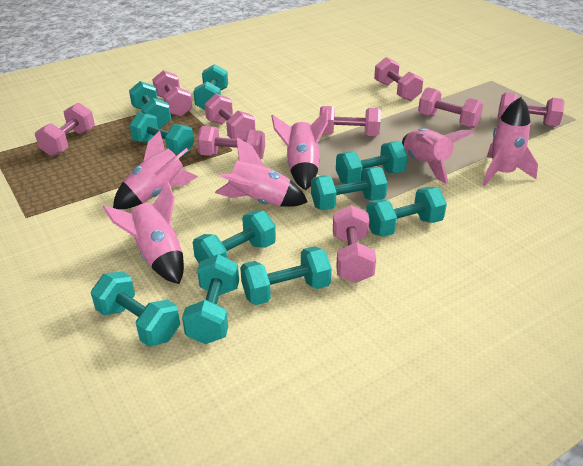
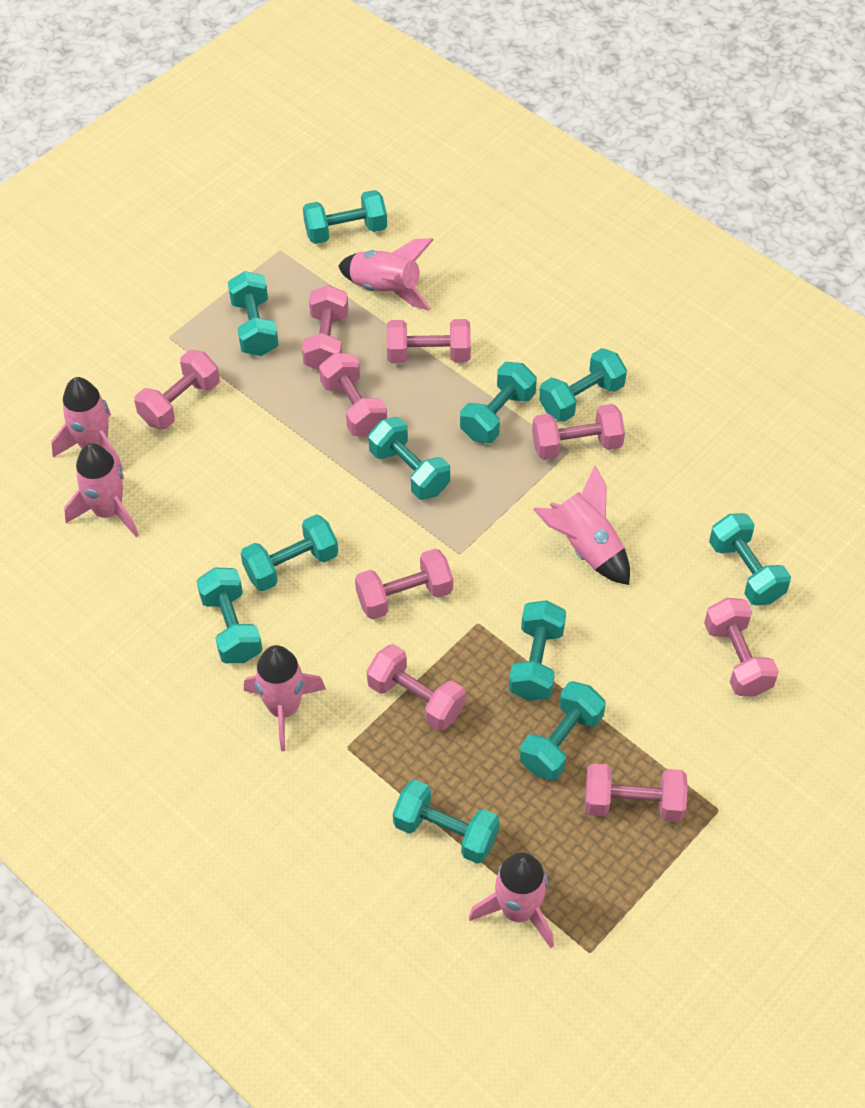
turquoise dumbbell: [91,271,180,347] [129,81,171,129] [130,112,194,155] [182,254,239,344] [193,64,228,110] [193,210,276,263] [240,246,332,305] [311,167,388,210] [336,141,408,184] [366,187,447,237] = 10 -> [197,568,263,663] [228,271,279,356] [241,515,338,591] [303,190,387,244] [368,417,450,500] [393,780,500,864] [460,362,537,443] [509,600,566,701] [520,681,606,781] [539,348,627,422] [709,513,791,605] = 11

